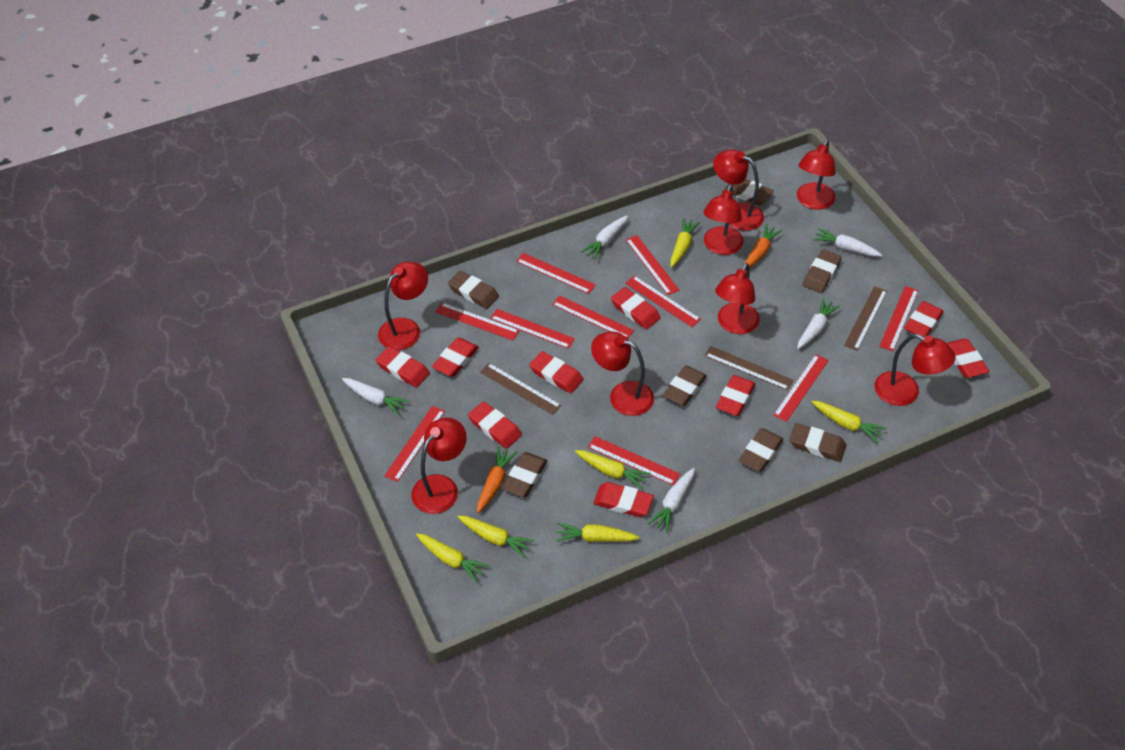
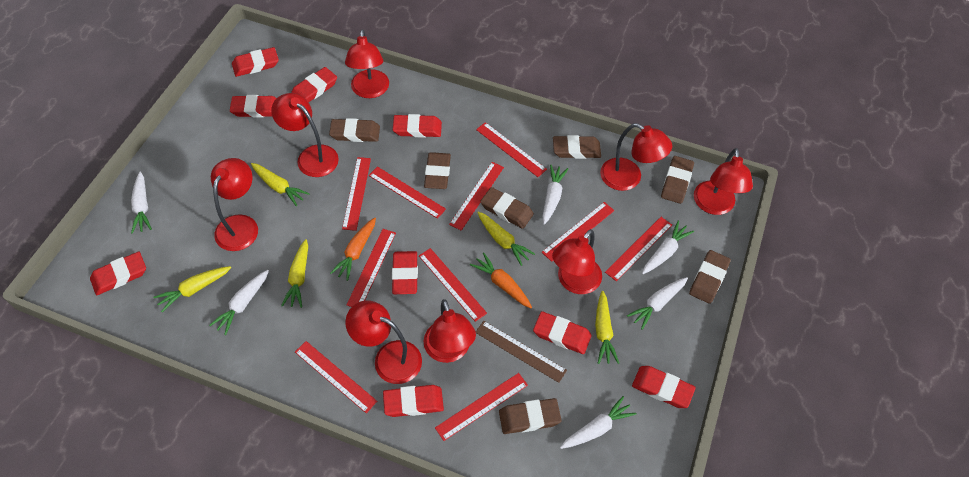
brown ruler: [480,363,562,415] [704,346,794,391] [844,286,887,351] = 3 -> [476,321,567,383] = 1
white carrot: [342,378,410,416] [581,215,628,260] [648,468,695,533] [797,298,840,349] [813,228,882,257] = 5 -> [131,172,152,234] [209,270,269,335] [542,165,569,225] [560,396,637,449] [627,277,688,330] [642,221,694,274] = 6
yellow carrot: [416,533,489,583] [458,516,534,558] [556,523,639,542] [575,450,651,489] [670,218,700,268] [811,401,886,443] = 6 -> [153,266,231,312] [251,163,310,206] [281,239,308,308] [477,212,535,266] [595,291,619,364] = 5

